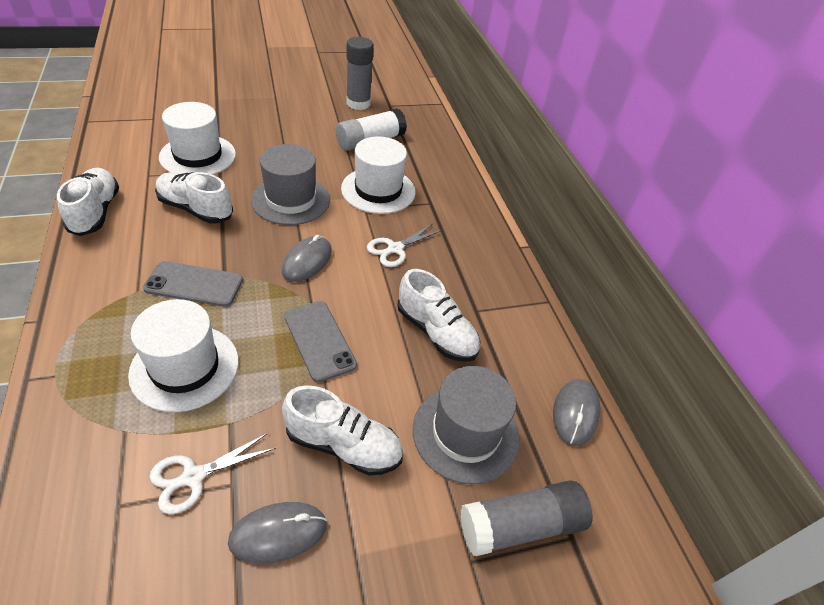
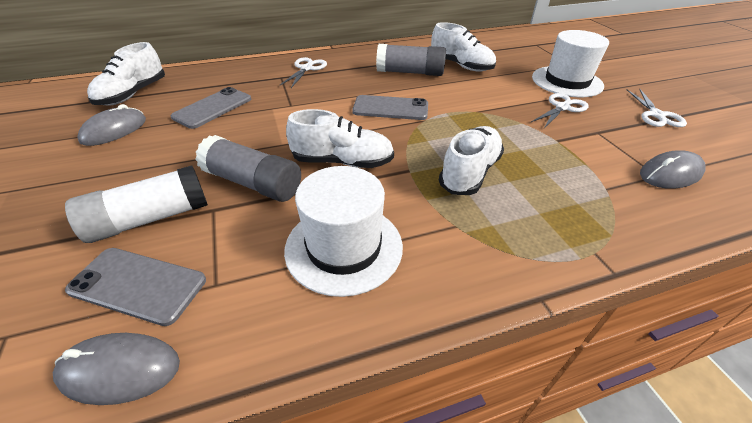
grey hat: [251,144,330,225] [413,366,520,484] = 2 -> none = 0
grey phone: [143,261,243,307] [284,301,357,382] = 2 -> [65,248,206,326] [171,87,251,129] [352,95,428,120] = 3
white hat: [128,299,239,412] [159,102,236,175] [341,136,415,214] = 3 -> [284,166,403,297] [532,30,609,97] = 2
white scissors: [149,433,276,514] [367,224,443,267] = 2 -> [280,57,327,88] [531,93,589,128] [627,89,687,127] = 3

